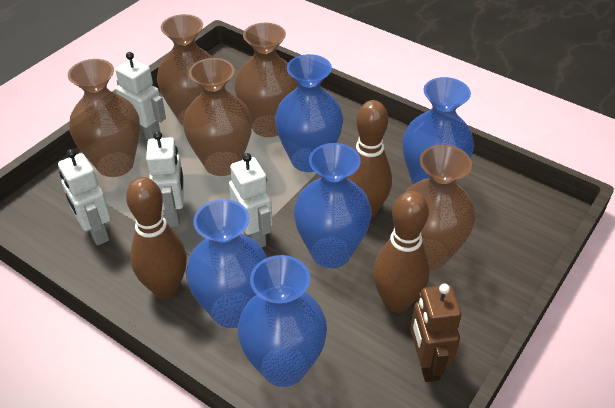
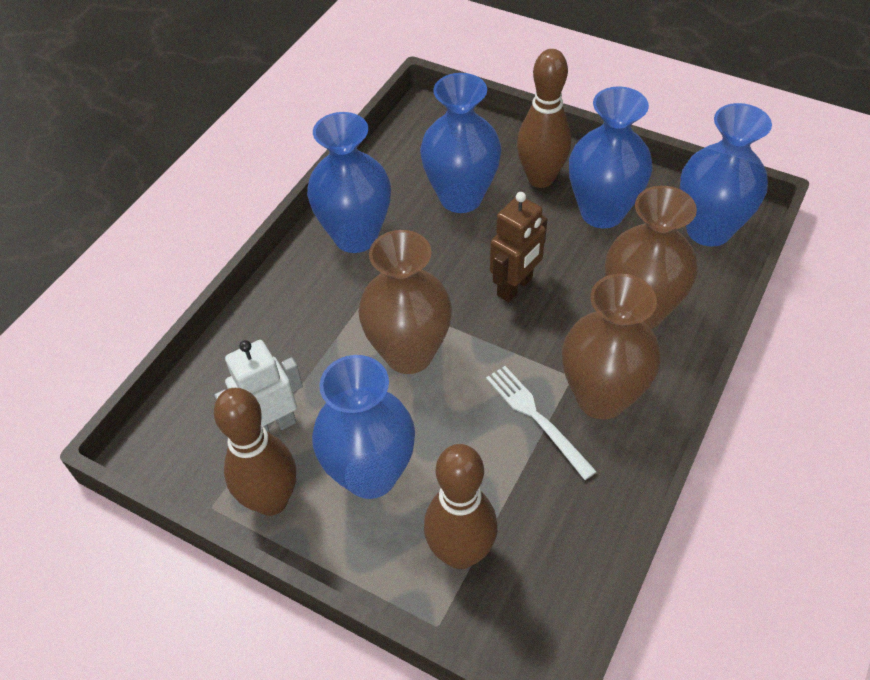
brown vase: [68,59,140,177] [157,14,213,125] [183,58,252,176] [234,23,298,137] [404,145,475,270] = 5 -> [358,230,452,374] [562,274,661,419] [605,186,698,329] = 3
white fork: none = 0 -> [486,366,597,480] = 1
white robot: [58,149,111,246] [115,52,166,140] [146,131,184,227] [229,153,273,247] = 4 -> [214,340,303,433] = 1

